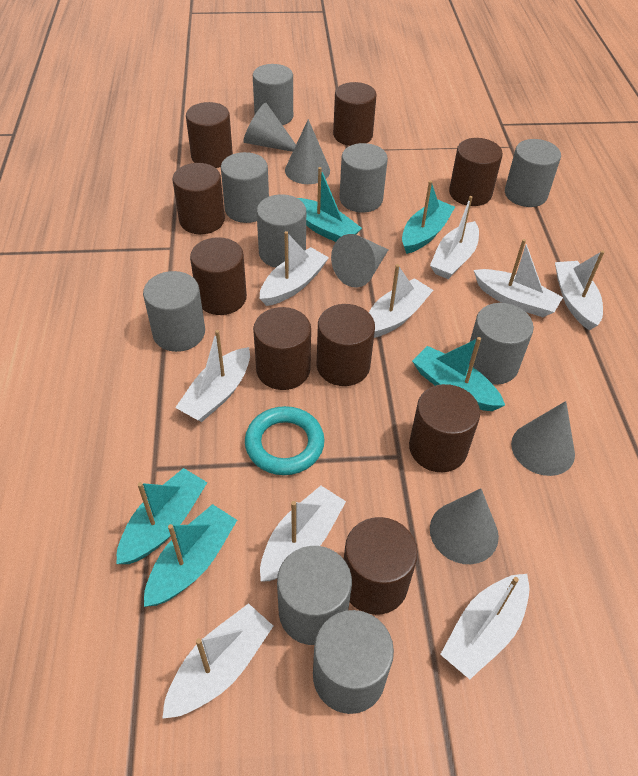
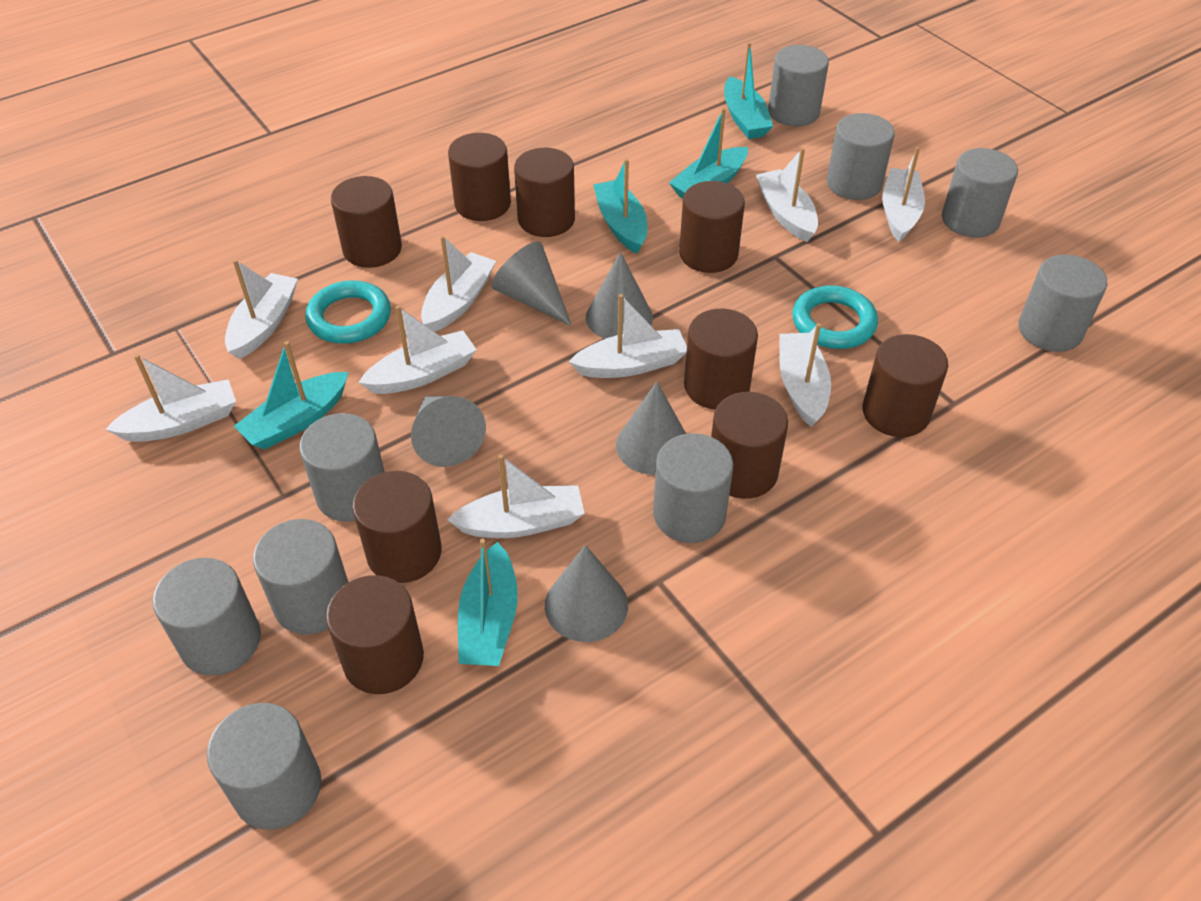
turquoise ring: [245,406,325,475] = 1 -> [305,281,391,344] [792,285,878,349] = 2

